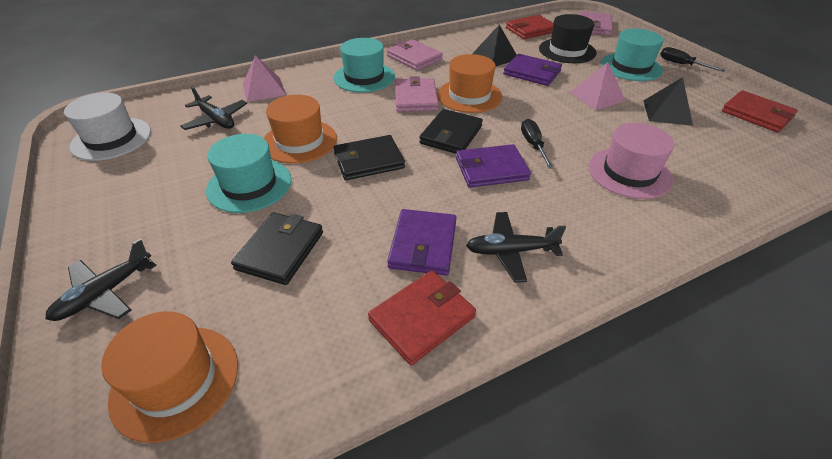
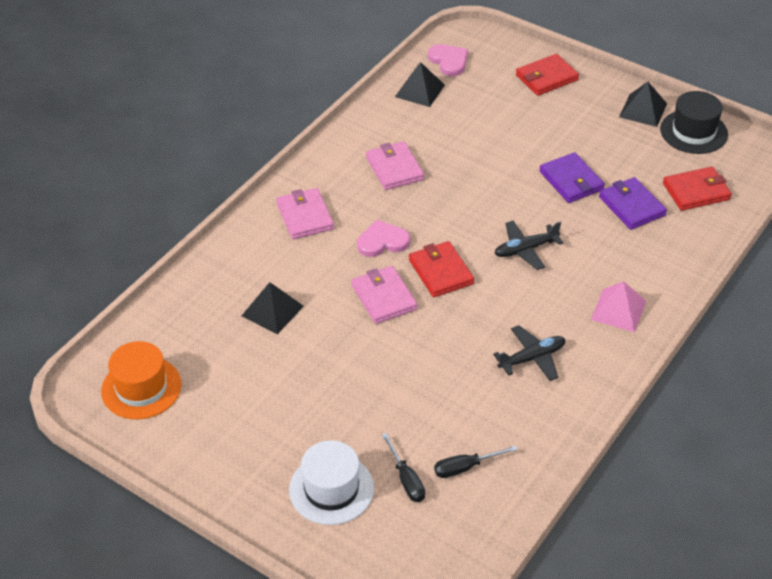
black plane: [46,239,157,321] [181,86,247,130] [466,212,566,283] = 3 -> [493,325,566,381] [495,220,563,270] = 2
black pyramid: [472,25,517,66] [644,77,693,126] = 2 -> [242,282,304,334] [395,62,445,107] [619,82,667,127] = 3
black wallet: [231,212,323,285] [333,135,405,180] [419,109,483,154] = 3 -> none = 0
orange hat: [101,311,238,443] [264,95,337,164] [437,54,502,113] = 3 -> [101,341,182,419] = 1
pink hat: [588,123,674,199] = 1 -> none = 0
pink heart: none = 0 -> [357,219,410,257] [428,44,468,76] = 2
pink pyramid: [243,55,286,102] [570,62,626,110] = 2 -> [591,281,646,332] = 1
purple wallet: [387,209,457,275] [456,144,531,188] [503,54,562,86] = 3 -> [539,152,605,203] [599,177,667,230] = 2
turquoise hat: [206,134,292,213] [334,38,395,92] [601,29,664,81] = 3 -> none = 0

